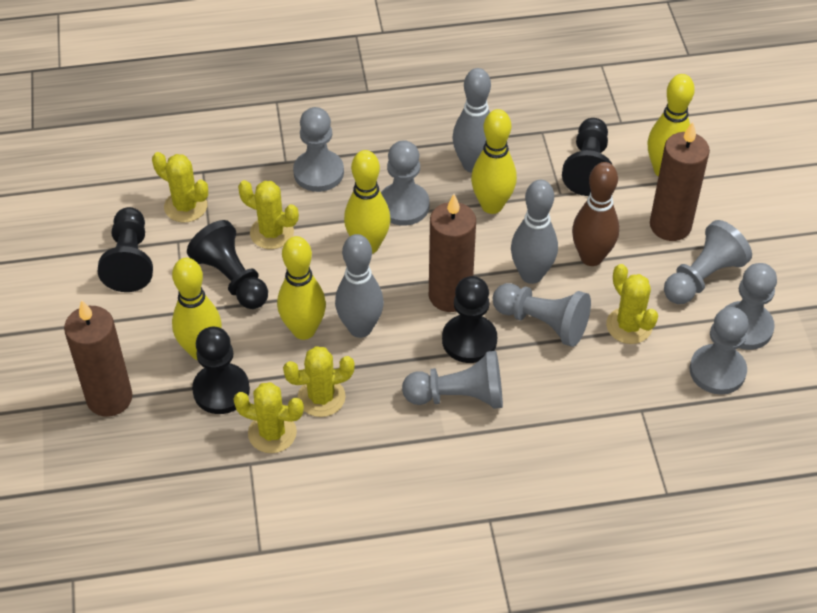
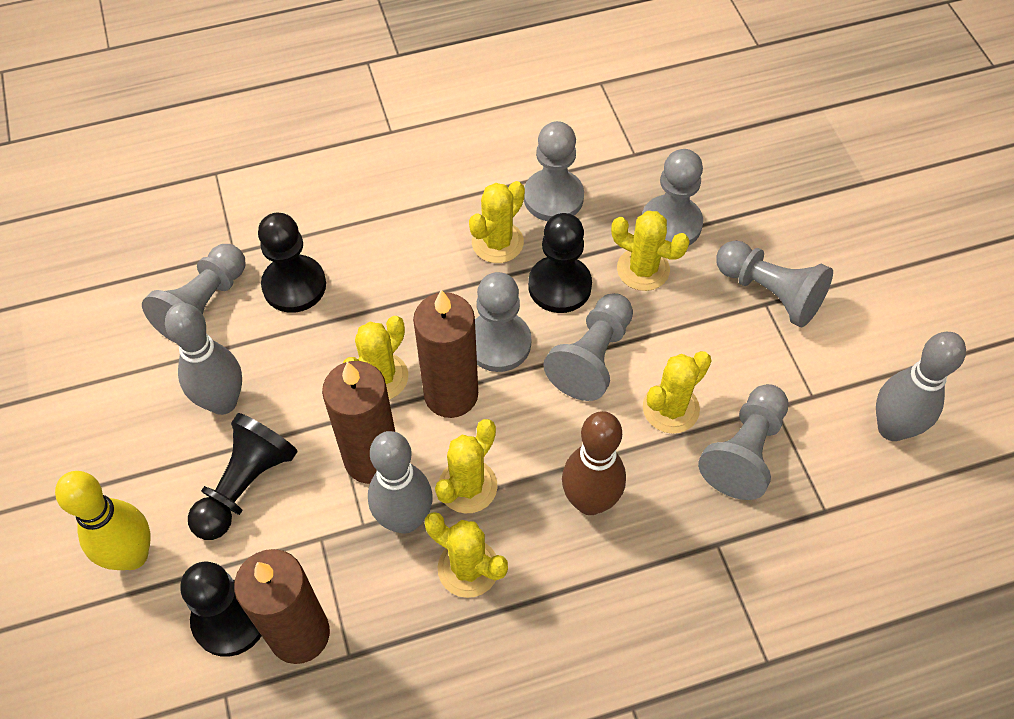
black pawn: [97,207,153,292] [187,220,268,309] [192,327,250,414] [442,276,497,363] [562,118,612,196] = 5 -> [180,562,261,657] [188,413,298,540] [258,213,326,313] [528,213,592,313] = 4
yellow bowling pin: [172,258,222,360] [277,236,326,340] [344,150,391,254] [471,109,517,214] [648,74,695,177] = 5 -> [55,471,151,570] = 1
yellow cactus: [152,152,208,223] [233,382,304,453] [238,180,299,249] [283,346,355,417] [606,264,658,344] = 5 -> [343,316,408,399] [425,512,508,598] [435,419,497,513] [469,181,525,263] [611,211,690,291] [643,351,712,434] = 6

